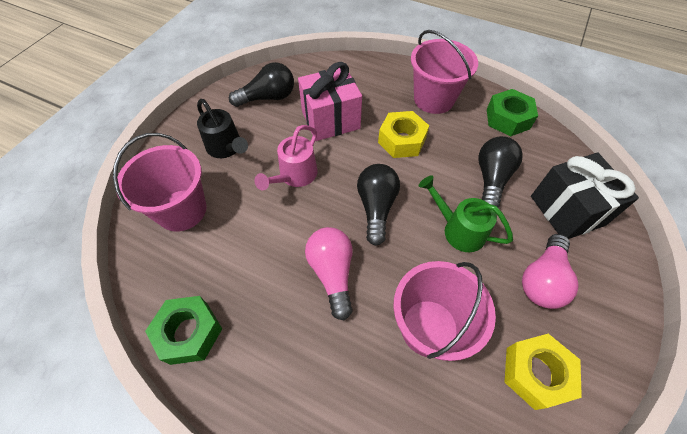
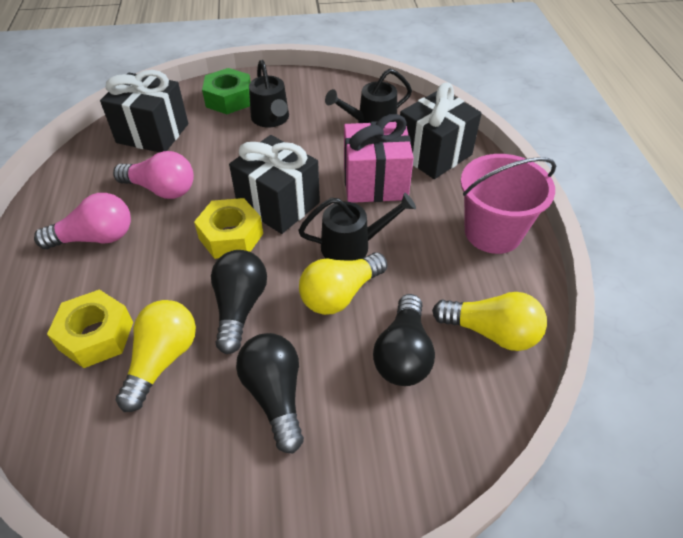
black gift: [531,152,639,239] = 1 -> [100,70,188,152] [229,135,320,234] [400,82,482,179] = 3
black watering can: [197,99,248,158] = 1 -> [249,60,289,127] [298,193,416,261] [325,69,412,123] = 3
green nut: [145,296,222,365] [487,89,538,136] = 2 -> [202,68,251,114] = 1
green watering can: [419,175,513,252] = 1 -> none = 0
pink bucket: [113,133,206,232] [393,261,496,361] [411,30,478,114] = 3 -> [461,154,556,254] = 1
pink watering can: [254,125,317,190] = 1 -> none = 0
yellow light bulb: none = 0 -> [116,300,196,412] [299,252,387,315] [432,292,547,351] = 3

